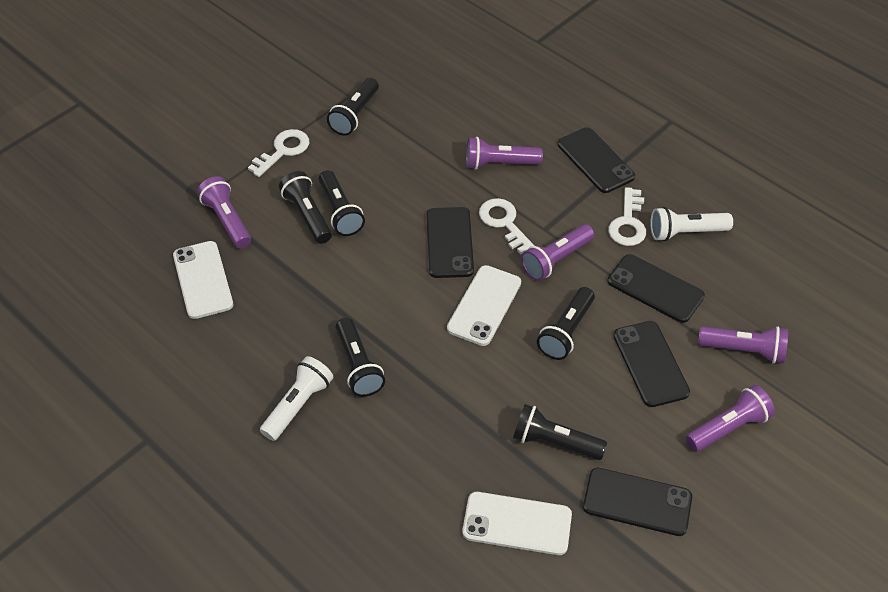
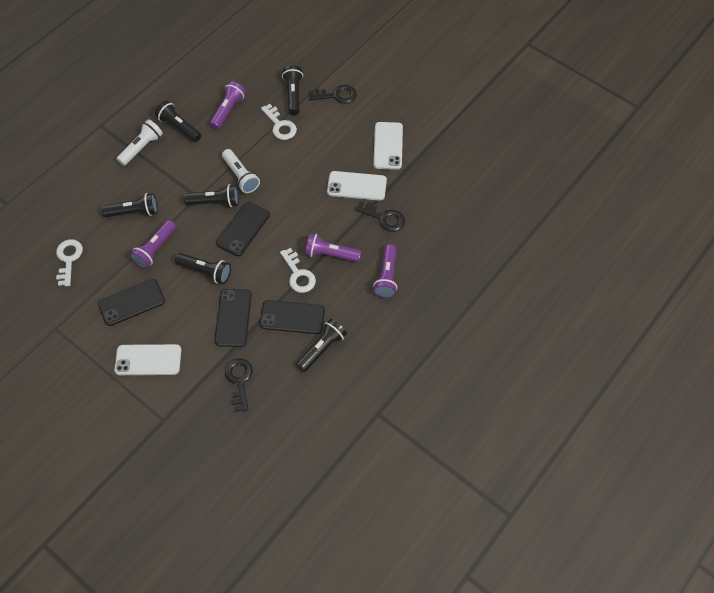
black key: none = 0 -> [225,358,253,412] [309,85,357,104] [355,201,405,232] = 3
black phone: [427,207,474,278] [558,127,635,193] [583,468,692,536] [607,254,705,323] [613,321,690,407] = 5 -> [98,279,165,326] [215,289,252,347] [216,202,270,256] [260,300,325,334] = 4
purple flashlight: [197,176,251,248] [466,137,543,170] [521,224,594,281] [686,385,775,452] [698,326,788,364] = 5 -> [130,220,176,269] [210,81,246,129] [305,233,362,262] [373,244,398,298] = 4

